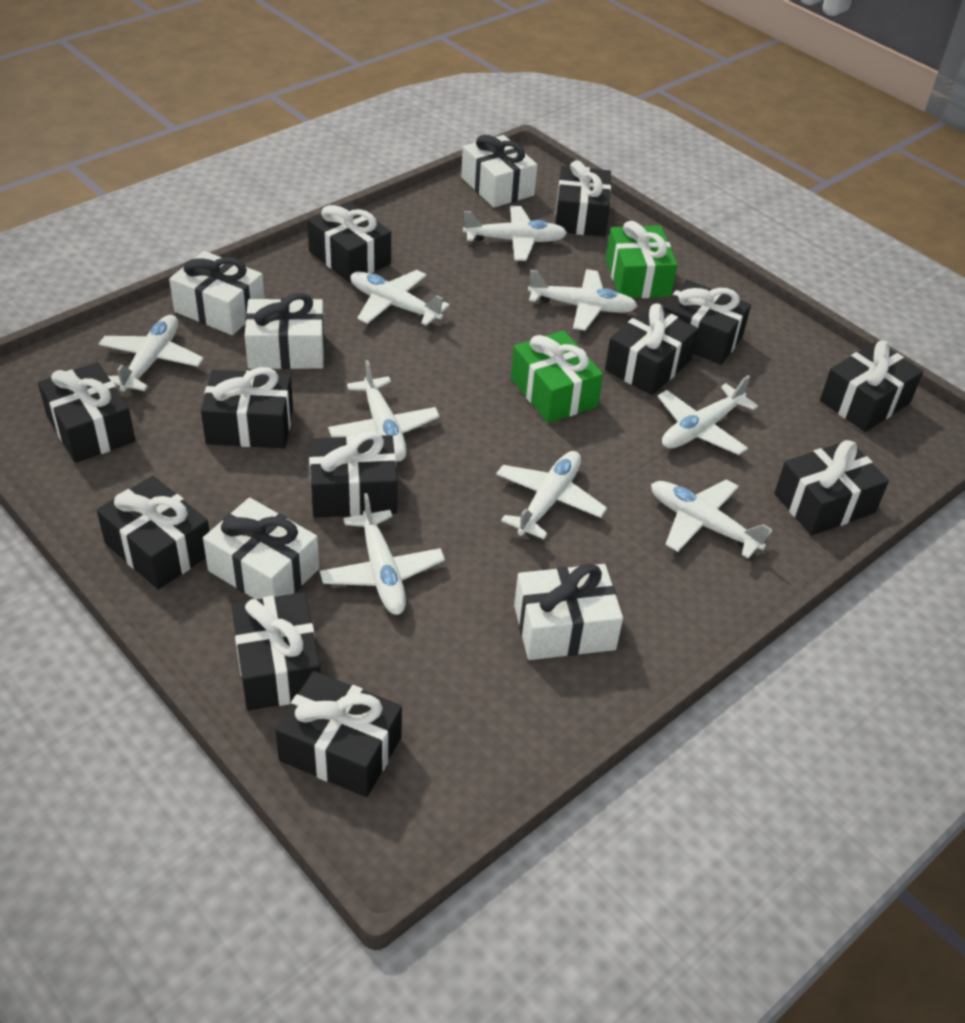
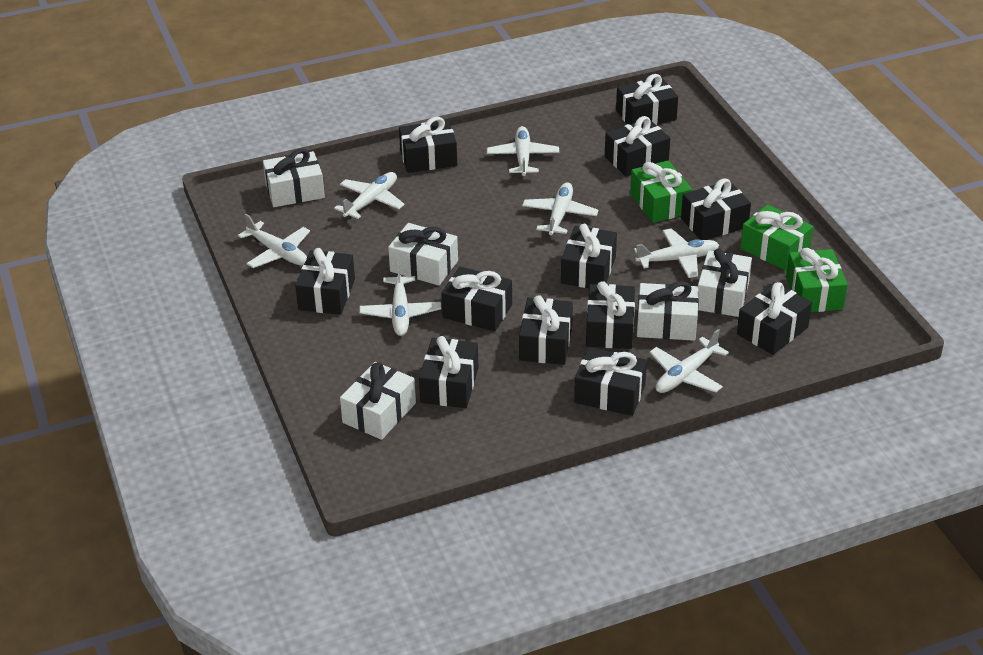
green gift: [511,330,603,423] [606,221,678,298] = 2 -> [630,160,692,223] [740,205,813,271] [786,248,848,312] = 3
white plane: [99,315,204,392] [320,493,445,615] [328,360,440,461] [351,270,450,326] [463,206,567,261] [496,451,607,539] [528,269,638,331] [651,479,772,559] [658,375,758,455] = 9 -> [238,214,310,268] [334,172,405,219] [359,262,441,336] [487,126,559,176] [522,182,598,235] [634,228,719,278] [649,329,729,393] = 7

